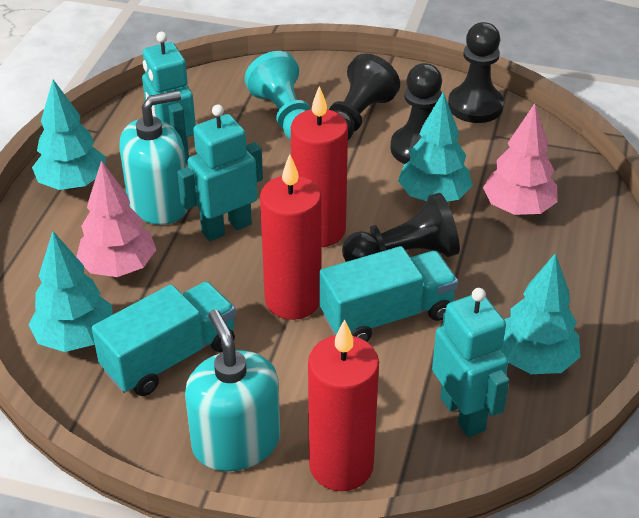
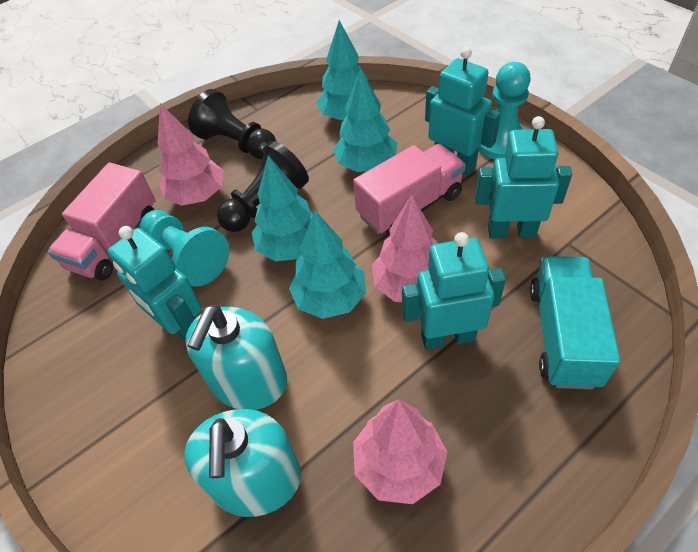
black pawn: [329,53,400,140] [342,193,460,262] [391,63,442,164] [448,22,504,123] = 4 -> [188,89,277,159] [217,141,309,232] = 2
pink tree: [76,161,156,277] [483,103,558,215] = 2 -> [158,103,224,206] [353,399,447,504] [372,195,438,302] = 3
pink truck: none = 0 -> [48,162,156,281] [353,144,466,236] = 2
red candle: [260,154,321,320] [291,86,348,247] [308,319,379,491] = 3 -> none = 0
turquoise pawn: [245,51,311,140] = 1 -> [140,210,230,287] [479,62,531,160] = 2
turquoise robot: [142,31,196,164] [177,104,263,241] [432,288,509,437] = 3 -> [108,226,202,341] [402,232,506,350] [425,47,501,175] [475,116,572,238] = 4
turquoise truck: [92,282,236,396] [319,246,458,342] = 2 -> [530,256,620,390] = 1

